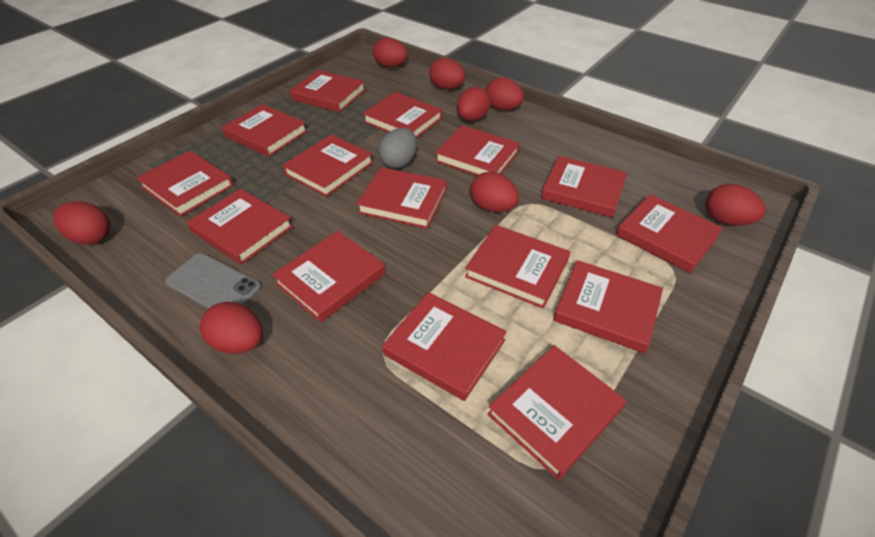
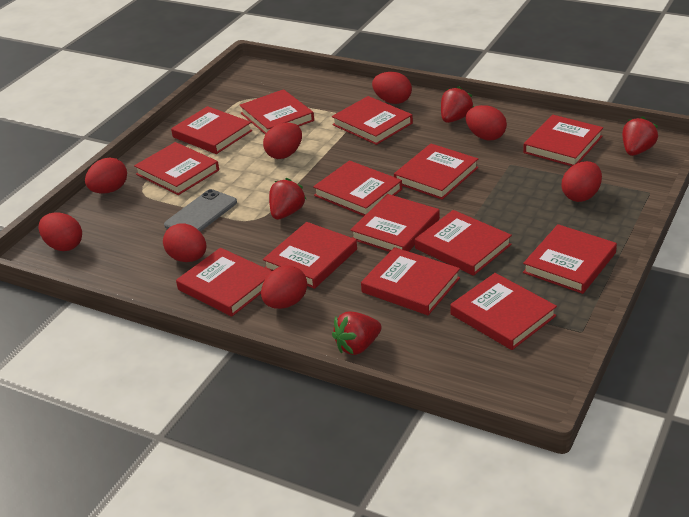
grey egg: [379,128,417,169] = 1 -> none = 0
red book: [136,151,234,216] [187,189,293,265] [221,104,307,157] [272,231,386,323] [282,134,373,197] [290,70,366,113] [357,167,447,229] [363,92,442,138] [382,292,507,401] [435,125,520,176] [465,225,570,309] [487,345,626,480] [541,156,627,218] [553,260,663,353] [616,194,723,273] = 15 -> [134,142,219,195] [171,106,252,154] [176,248,272,317] [239,89,314,135] [263,222,357,289] [313,160,402,216] [332,96,413,145] [350,194,440,252] [361,247,460,315] [394,144,478,200] [415,210,512,276] [450,273,557,350] [523,115,603,166] [523,224,617,294] = 14
red strawberry: none = 0 -> [269,178,306,220] [332,311,382,355] [441,86,474,123] [622,116,658,156] = 4

